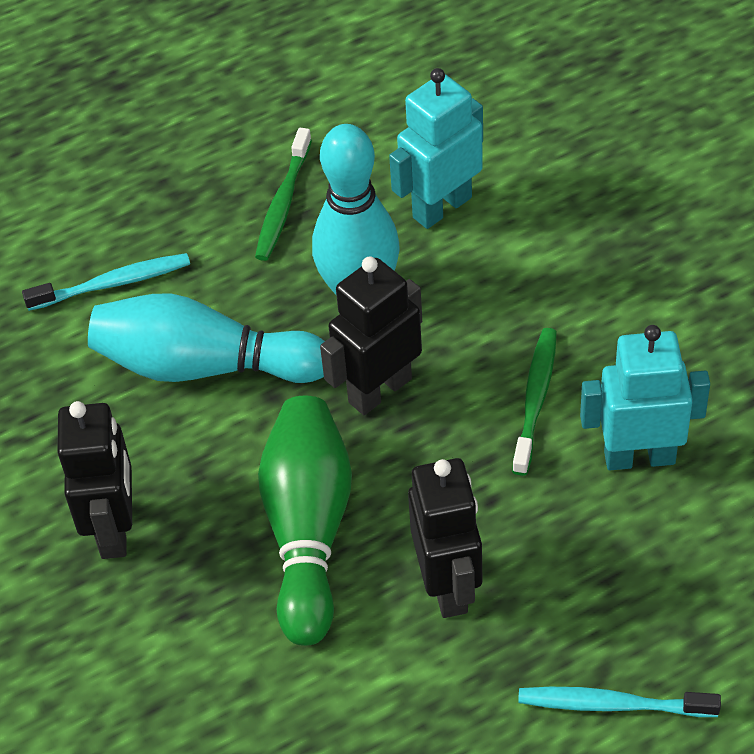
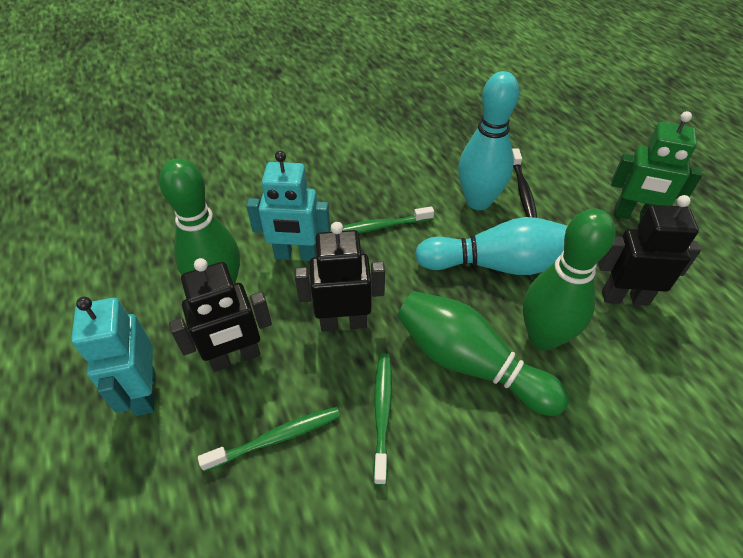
black toothbrush: none = 0 -> [512,148,537,218] = 1
green bowling pin: [258,395,352,646] = 1 -> [159,158,240,284] [397,291,569,416] [523,208,615,350] = 3
green robot: none = 0 -> [611,111,703,220] = 1
green toothbrush: [255,128,312,261] [512,328,557,476] = 2 -> [198,407,340,472] [330,206,434,233] [373,353,392,485] = 3
turquoise toothbrush: [22,253,190,311] [518,687,721,717] = 2 -> none = 0

